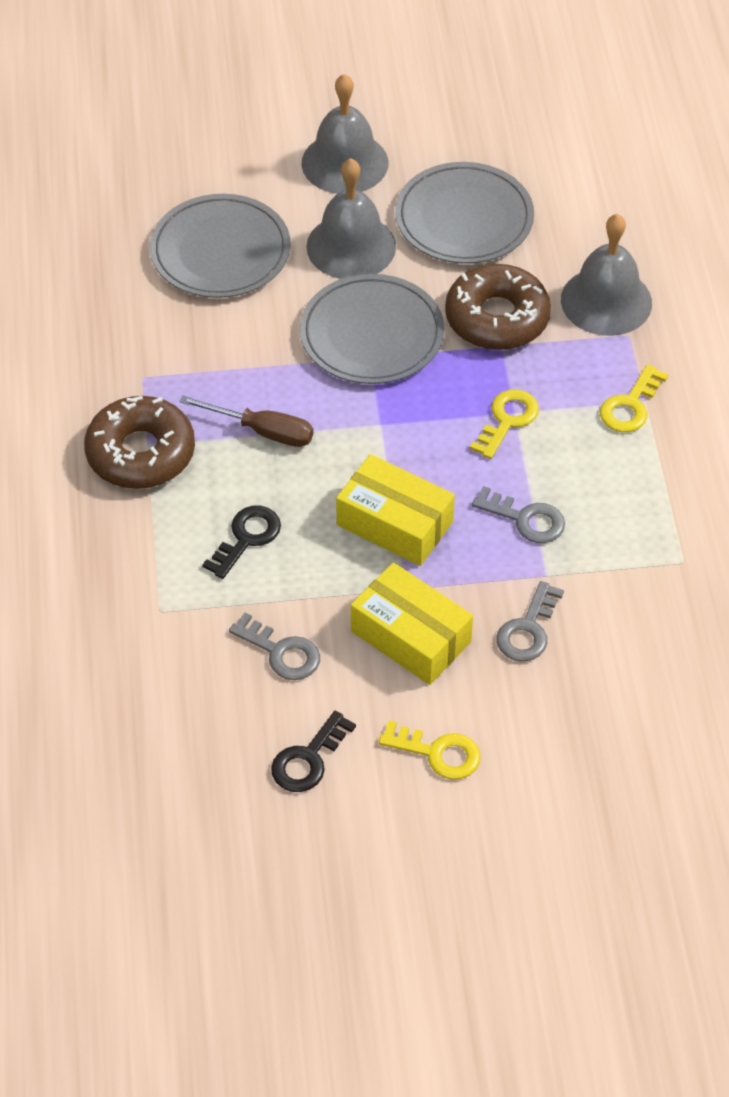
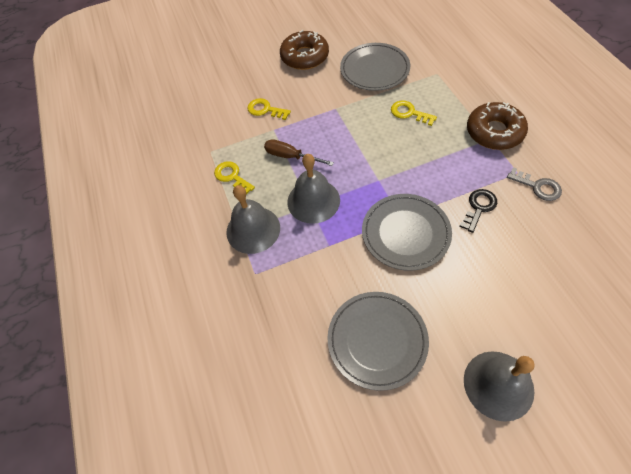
black key: [202,506,281,579] [271,711,356,792] = 2 -> [459,189,497,233] = 1
grey key: [229,612,320,680] [472,486,565,543] [496,581,564,662] = 3 -> [507,167,562,201] = 1
yellow box: [336,454,455,566] [351,563,473,685] = 2 -> none = 0

